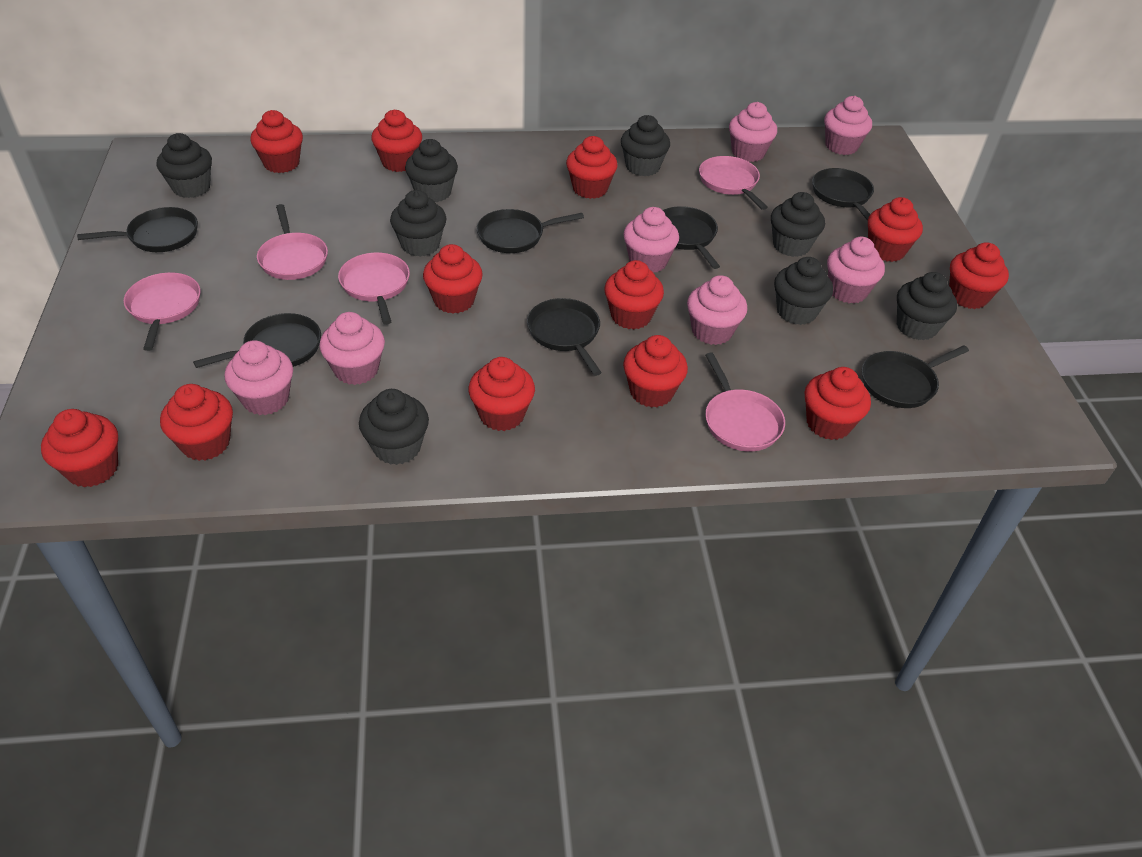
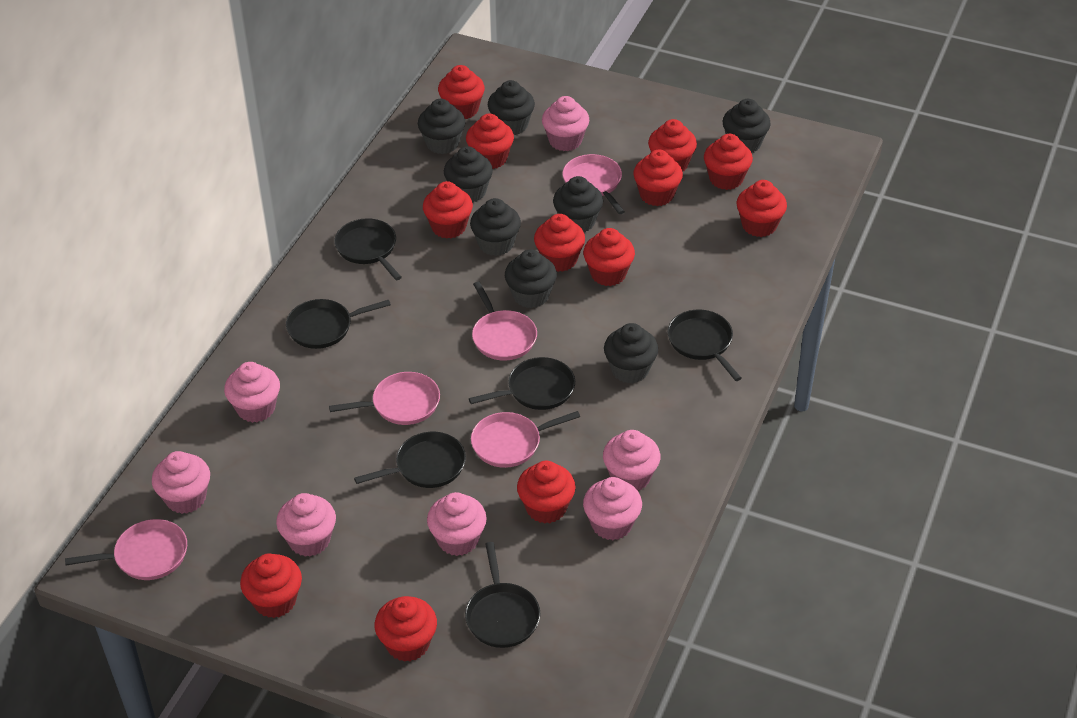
black pan: [77,207,198,252] [193,313,321,368] [477,209,584,253] [527,298,602,376] [663,206,720,269] [812,168,874,221] [862,345,969,408] = 7 -> [286,299,391,349] [334,218,402,280] [354,432,466,488] [465,542,540,648] [469,357,575,410] [668,310,742,381] = 6

